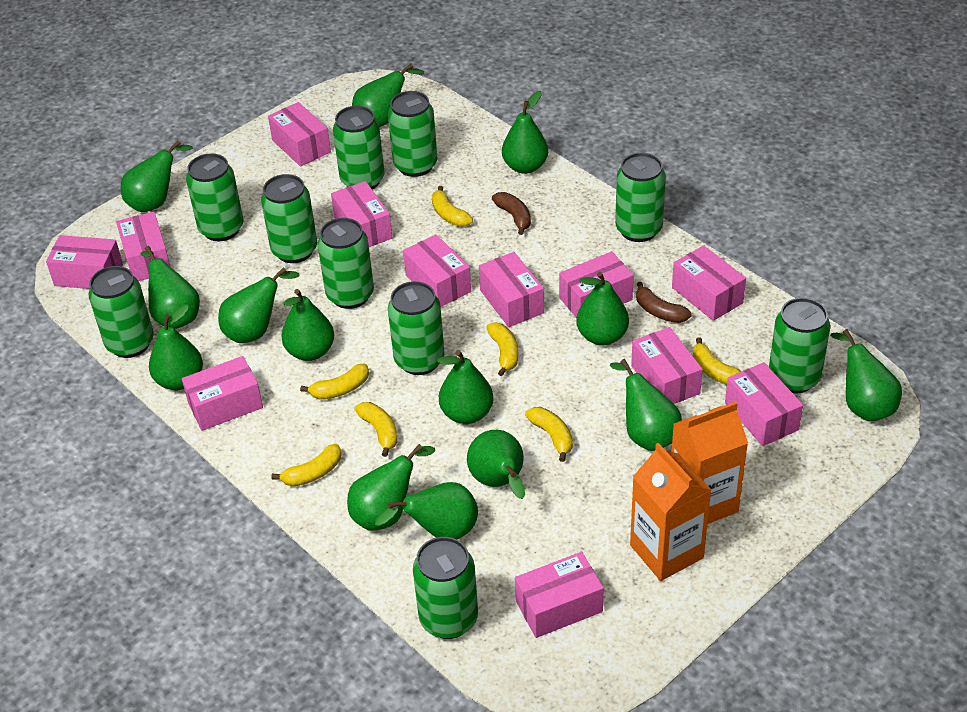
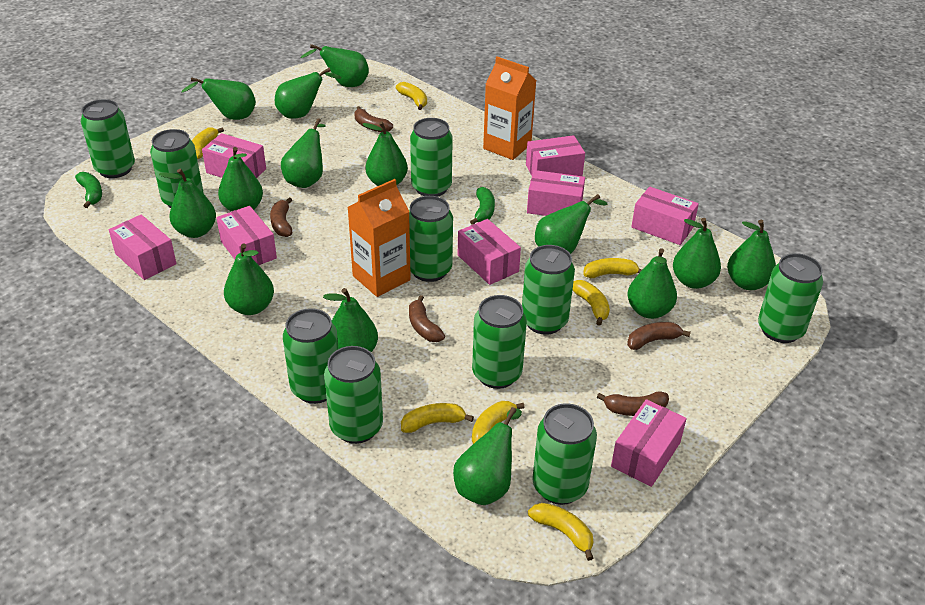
brown banana: [492,192,531,235] [636,282,692,323] = 2 -> [270,197,292,237] [354,106,393,132] [409,295,445,342] [597,391,669,416] [627,322,691,350] = 5
green banana: none = 0 -> [75,172,102,208] [470,187,495,225] = 2
pink box: [46,235,123,289] [116,212,170,281] [182,356,263,431] [268,102,331,167] [331,181,393,247] [403,234,471,307] [479,252,544,327] [515,552,604,638] [559,251,634,318] [631,327,703,404] [672,245,746,321] [725,362,803,446] = 12 -> [109,215,177,280] [202,133,266,178] [216,206,277,265] [458,219,521,285] [526,135,585,176] [527,170,585,216] [611,399,687,487] [631,187,699,245] = 8

